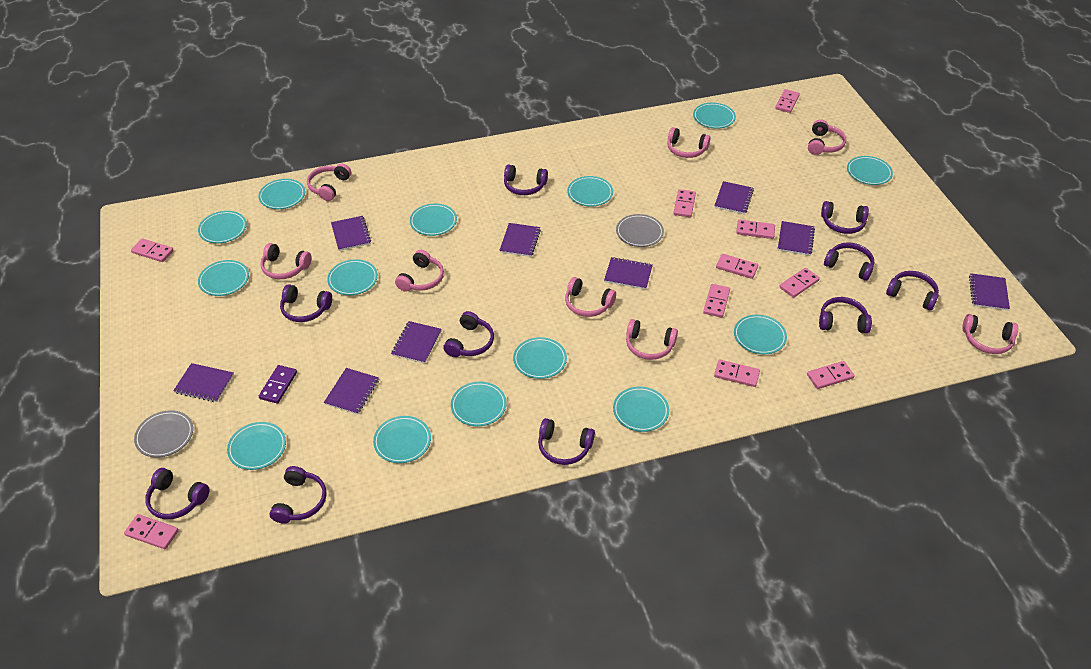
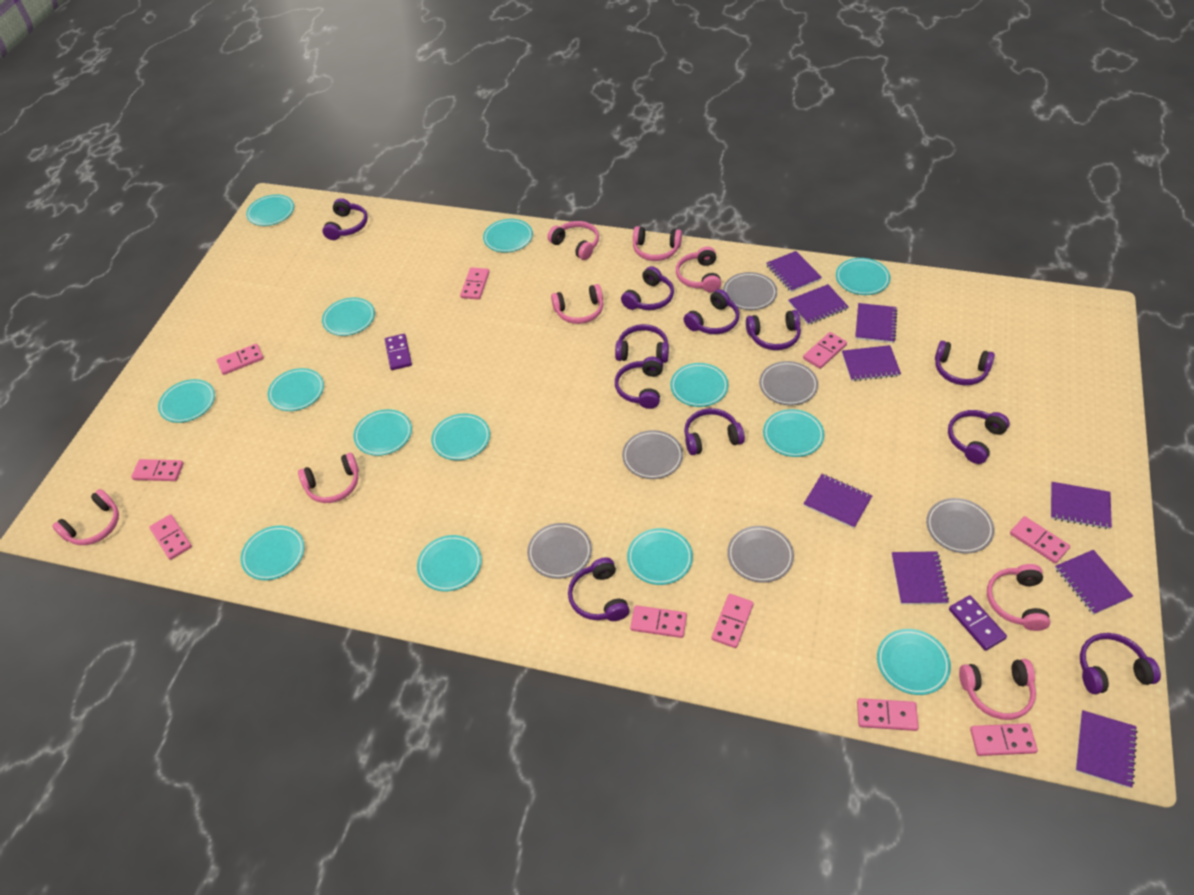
grey plate: [134,410,193,458] [616,214,664,247] = 2 -> [527,523,592,579] [622,430,683,479] [723,272,777,310] [727,526,794,583] [759,361,818,405] [926,498,994,554] = 6
purple domino: [259,365,297,403] = 1 -> [385,334,412,370] [949,595,1007,651] = 2
purple headphones: [145,468,209,519] [269,466,327,524] [280,284,332,322] [443,311,494,357] [504,164,548,195] [538,418,595,465] [819,297,872,333] [821,201,869,234] [824,242,874,281] [886,271,939,311] = 10 -> [322,198,368,240] [568,557,629,621] [615,324,669,363] [615,357,663,409] [621,266,674,310] [684,289,739,334] [684,408,745,455] [746,310,801,350] [935,341,995,385] [948,410,1010,464] [1080,633,1161,694] = 11

